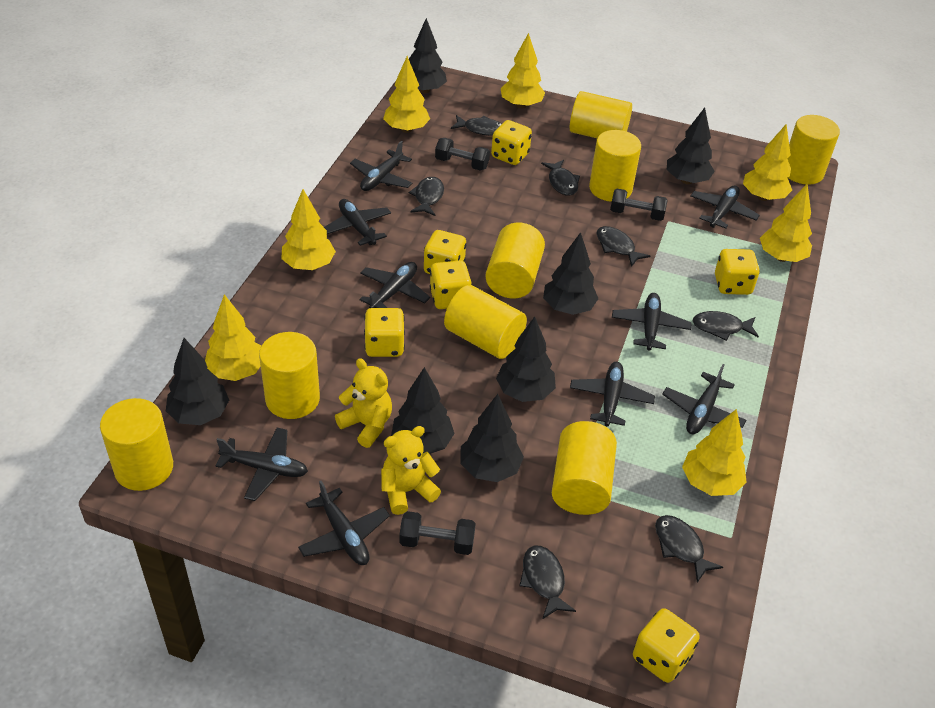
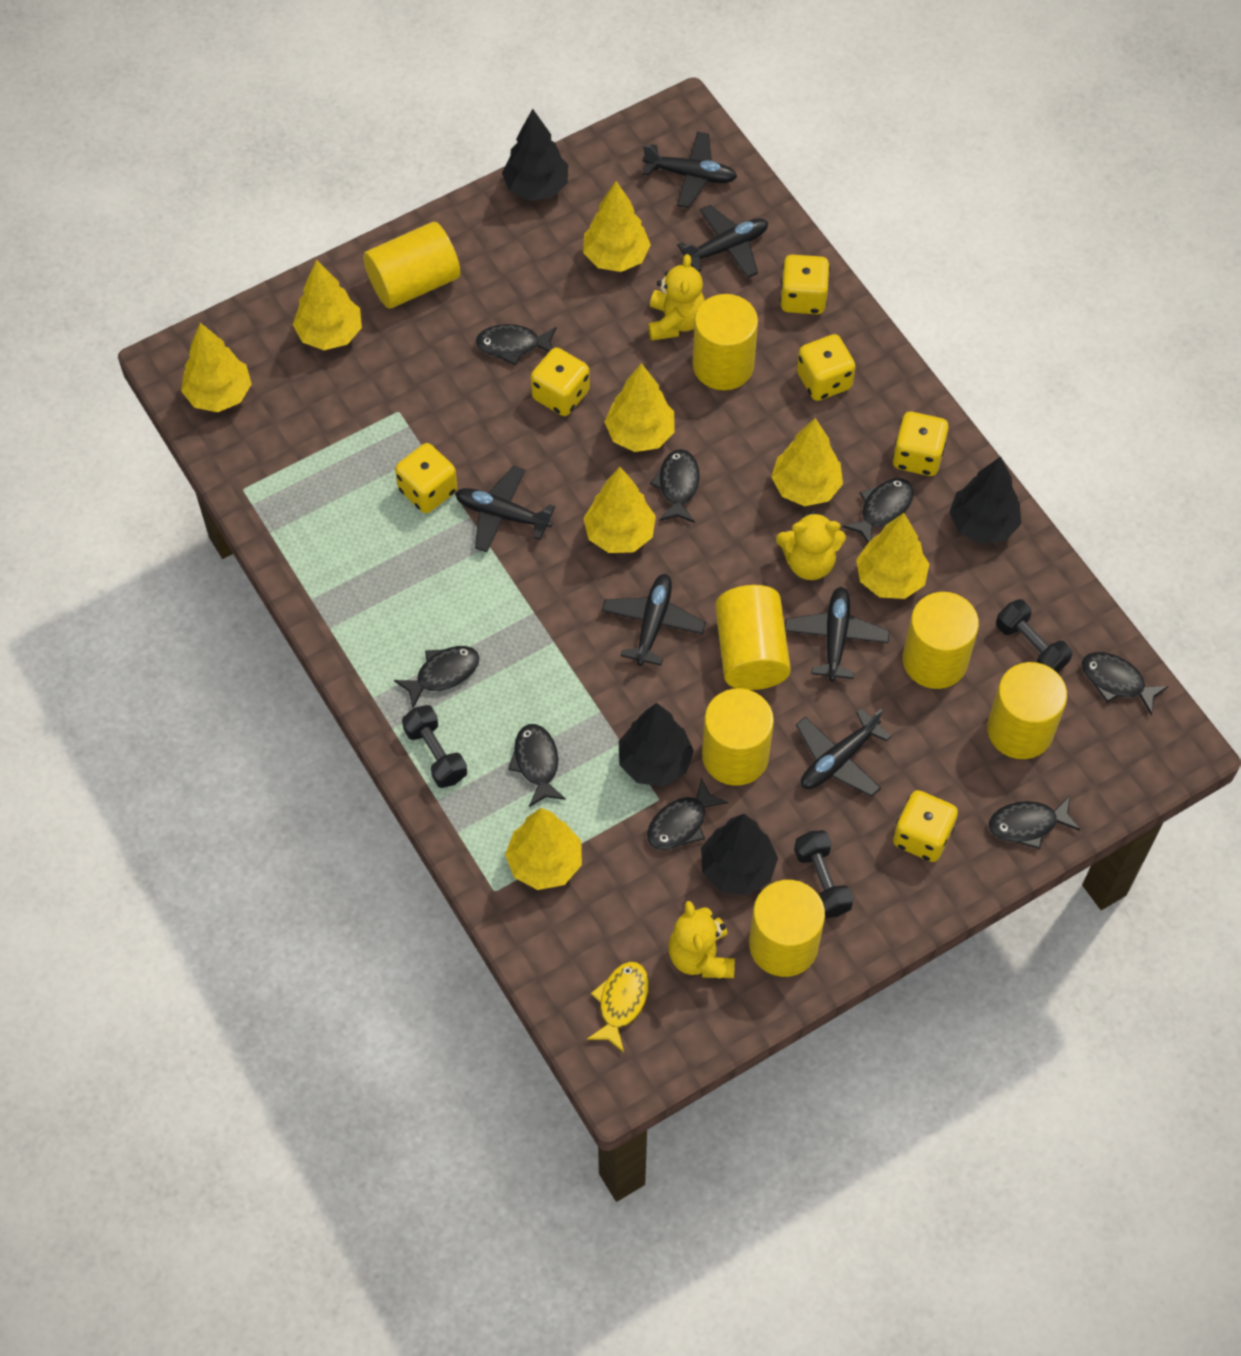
black fish: [409,177,444,216] [451,115,502,136] [519,546,576,619] [541,160,580,196] [596,226,650,267] [655,515,723,583] [693,311,759,341] = 7 -> [394,646,479,708] [476,324,557,366] [508,724,566,807] [647,777,728,850] [650,449,700,523] [842,478,914,543] [989,796,1080,849] [1081,652,1169,715] = 8
black plane: [216,428,308,501] [298,481,390,565] [324,199,391,246] [350,141,413,191] [359,262,430,308] [570,362,655,427] [612,293,692,351] [662,364,746,434] [690,185,760,228] = 9 -> [455,466,555,552] [602,574,706,666] [643,132,737,208] [677,205,768,278] [785,587,890,682] [796,708,892,797] = 6
black tree: [166,338,229,425] [391,367,455,454] [409,18,447,93] [460,394,524,482] [496,317,556,402] [543,232,599,315] [667,108,715,184] = 7 -> [502,109,568,200] [619,703,694,787] [701,814,778,895] [949,457,1021,544] = 4
yellow cylinder: [100,398,173,491] [259,332,320,419] [444,285,527,359] [485,223,545,298] [552,421,617,515] [570,91,632,138] [589,130,641,202] [787,115,840,185] = 8 -> [363,222,461,308] [692,294,758,390] [702,688,774,786] [715,585,791,690] [749,880,825,977] [903,592,979,689] [987,662,1067,759] = 7
yellow fish: none = 0 -> [587,962,649,1052] = 1
yellow teddy bear: [335,358,392,448] [381,426,441,515] = 2 -> [648,254,705,341] [668,901,735,979] [776,510,846,580] = 3
yellow tree: [205,294,261,381] [281,189,336,270] [383,56,430,133] [501,33,545,109] [682,409,747,496] [743,124,792,201] [760,184,812,262] = 7 -> [181,323,252,412] [293,260,362,350] [505,808,582,890] [583,181,651,272] [583,467,656,553] [605,363,675,452] [771,418,843,506] [856,513,929,599] = 8

